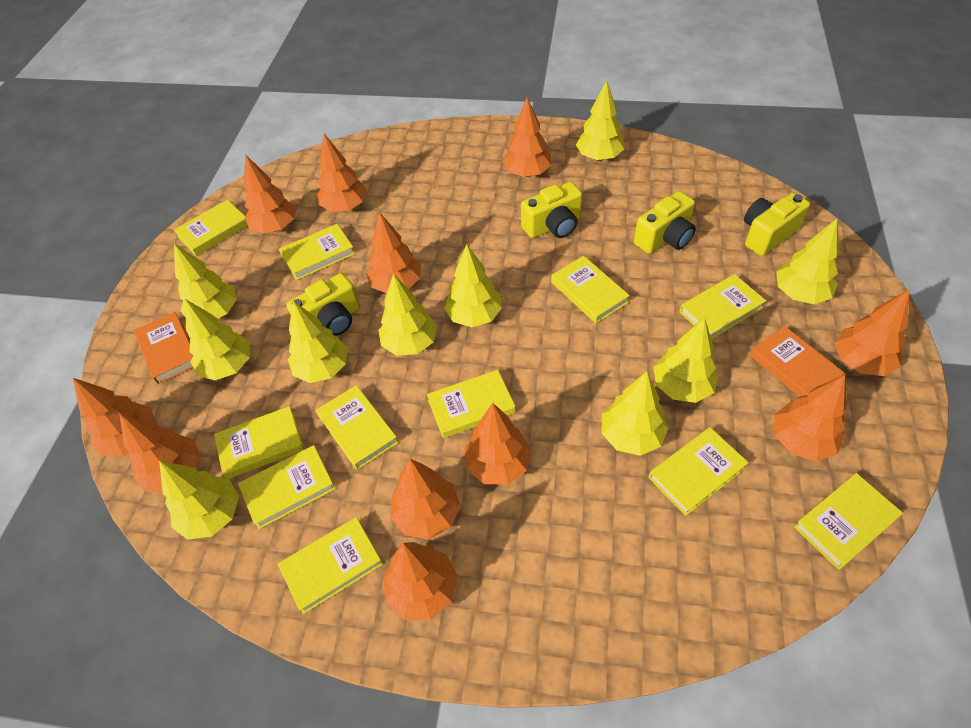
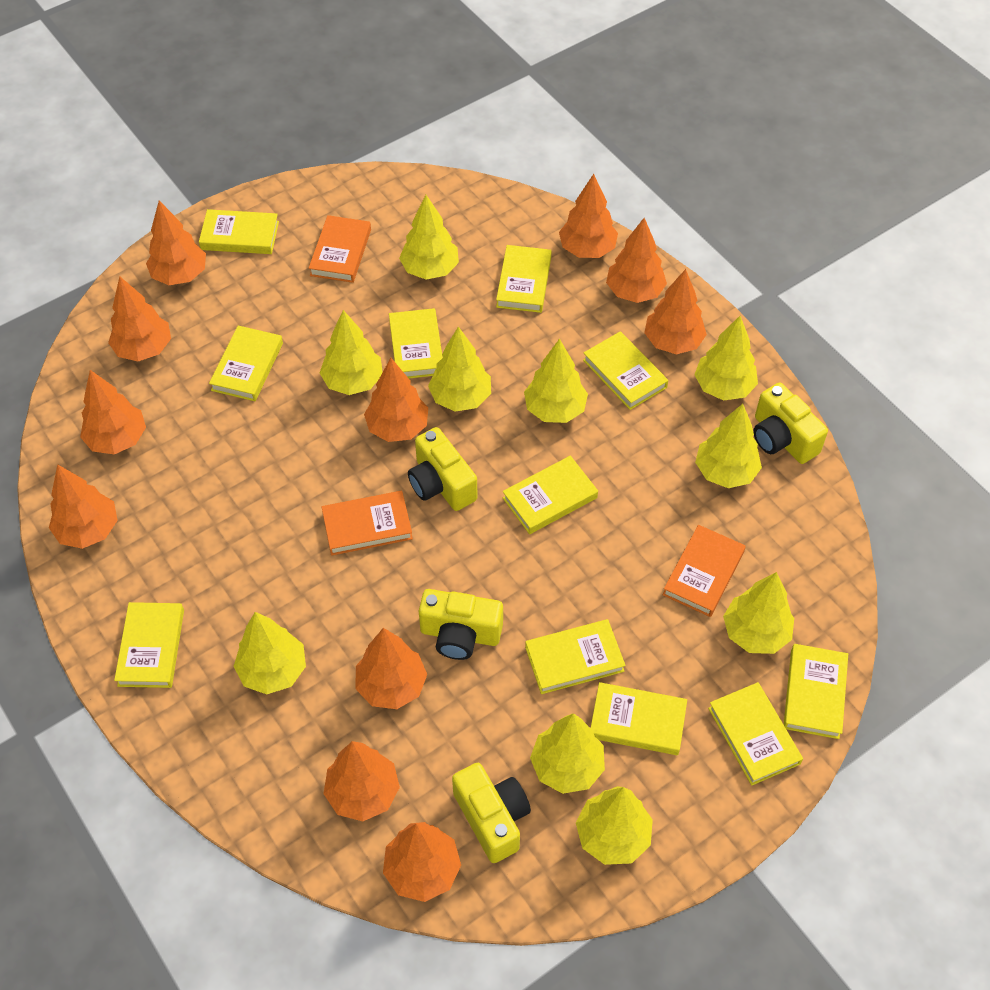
orange book: [134,312,193,384] [750,326,846,397] = 2 -> [309,215,371,283] [322,491,413,556] [663,525,746,617] = 3

